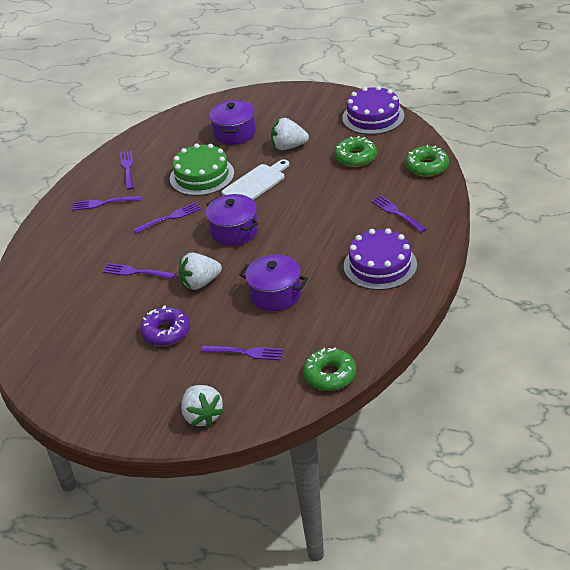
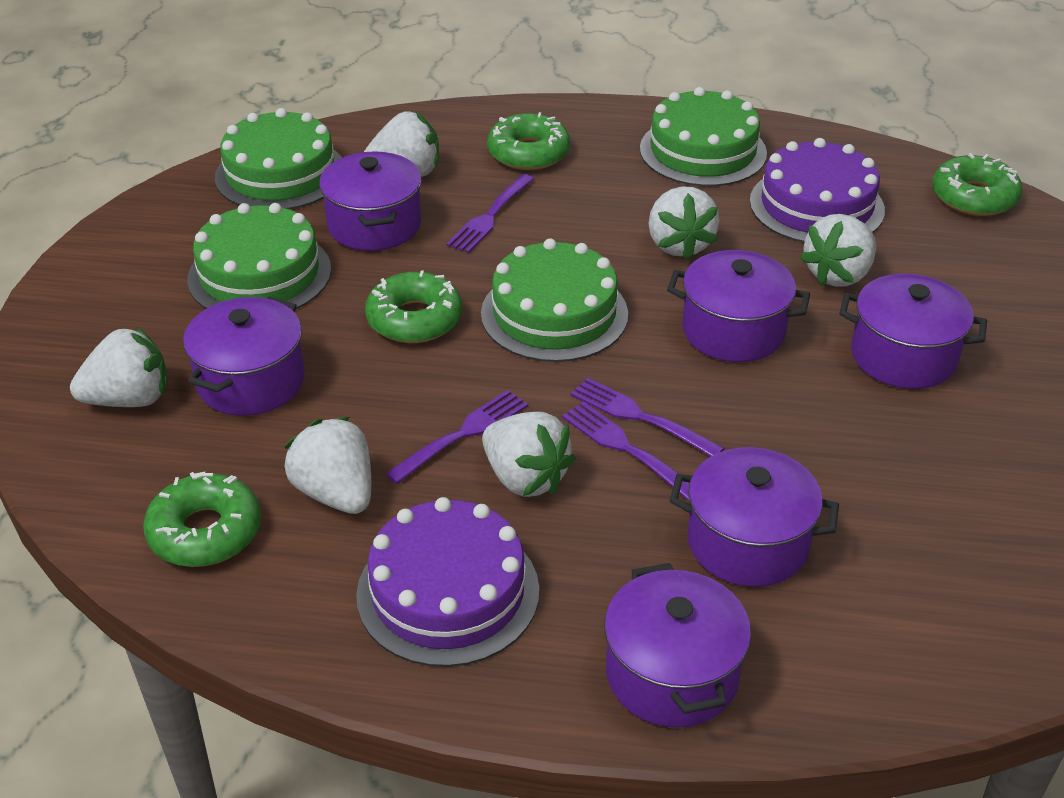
green cake: [170,143,234,196] = 1 -> [187,203,331,309] [215,108,342,209] [481,239,628,362] [640,87,767,186] = 4
green donut: [303,347,356,391] [334,136,377,167] [405,145,449,177] = 3 -> [143,472,261,567] [365,270,462,343] [487,112,570,170] [932,153,1022,216] = 4
purple donut: [140,305,190,346] = 1 -> none = 0
purple fork: [72,196,141,211] [103,263,175,279] [120,150,134,190] [133,202,201,234] [201,346,283,360] [371,195,426,233] = 6 -> [385,390,528,484] [446,174,534,253] [562,401,690,501] [570,377,724,456] = 4
purple pot: [206,194,258,246] [209,100,256,145] [239,255,308,311] = 3 -> [183,296,305,416] [319,152,422,251] [604,563,751,728] [667,250,810,362] [670,447,839,587] [839,274,987,389] = 6
white cutting board: [222,159,289,200] = 1 -> none = 0
white strawberry: [179,252,222,290] [181,385,224,427] [271,118,309,150] = 3 -> [70,327,168,407] [284,417,371,514] [364,111,439,177] [482,412,576,497] [649,186,720,260] [800,214,876,287] = 6

